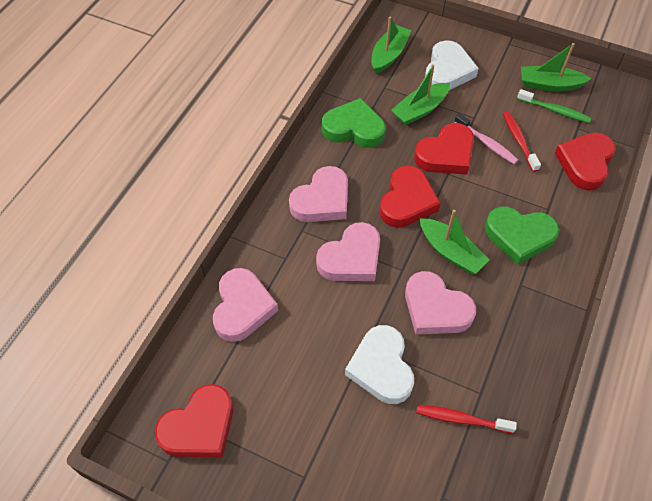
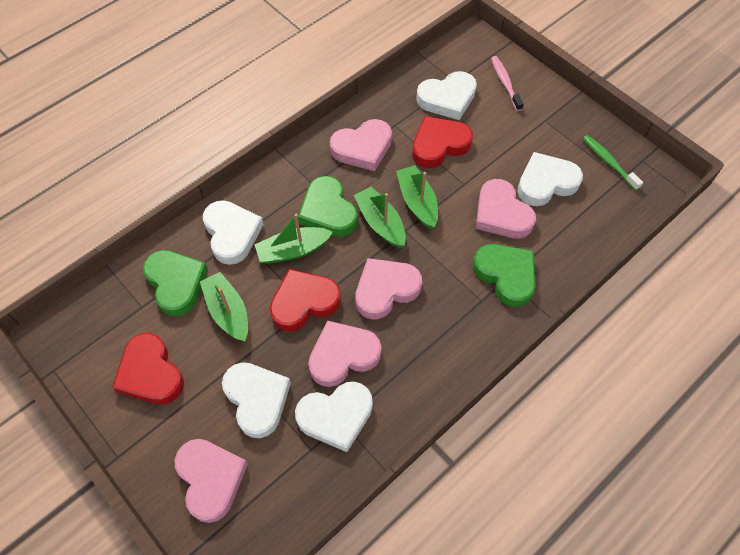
green heart: [322,98,385,148] [485,207,559,265] = 2 -> [143,250,208,316] [298,176,358,237] [473,244,536,307] = 3
pink heart: [213,268,278,342] [289,166,348,222] [316,222,380,281] [405,271,476,334] = 4 -> [175,439,248,523] [308,321,381,387] [330,119,392,171] [355,258,422,319] [476,179,536,239] = 5
red heart: [155,384,233,457] [380,166,441,228] [414,123,474,175] [554,133,616,191] = 4 -> [112,333,184,404] [270,269,341,331] [412,116,473,168] = 3
red toothbrush: [416,405,517,433] [503,112,541,172] = 2 -> none = 0
white heart: [345,325,414,404] [425,40,479,90] = 2 -> [203,200,264,265] [222,362,291,438] [295,382,373,452] [416,71,477,120] [517,152,583,206] = 5

